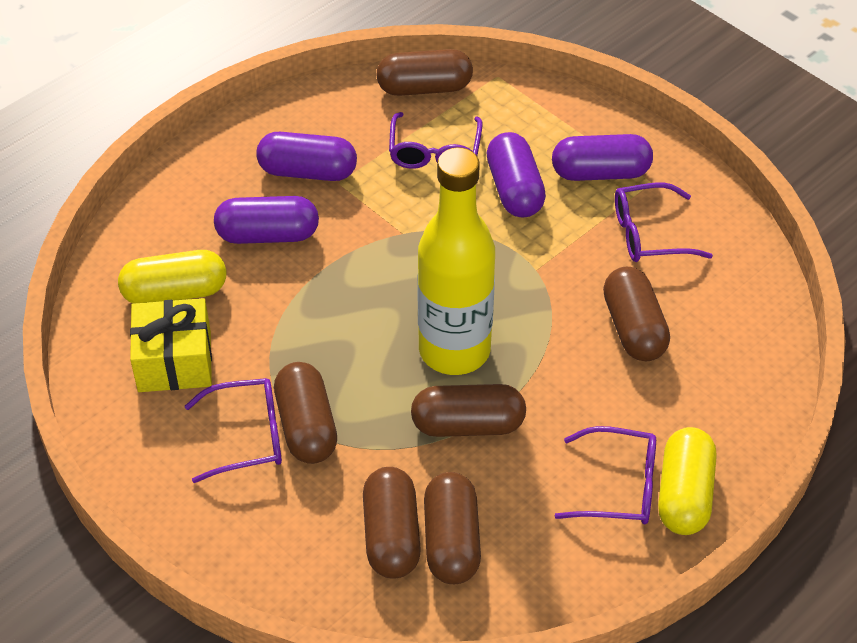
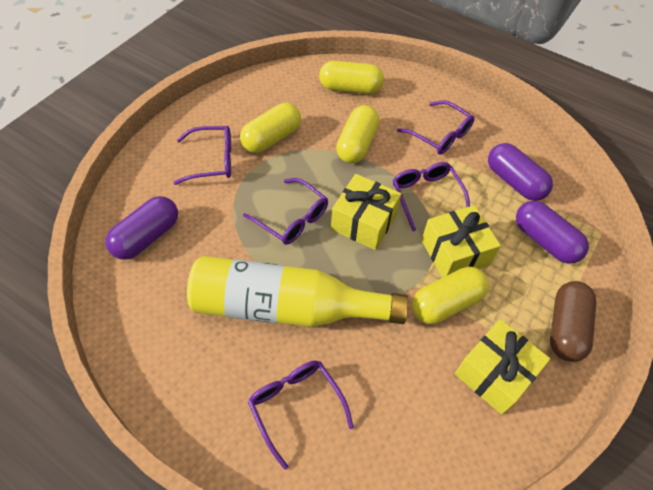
brown capsule: [274,362,337,464] [363,467,421,578] [376,49,473,96] [411,384,526,437] [424,472,481,584] [603,267,670,361] = 6 -> [550,281,596,362] = 1
purple capsule: [214,196,319,244] [256,132,357,181] [487,132,546,217] [552,134,653,181] = 4 -> [106,196,178,260] [488,143,553,201] [516,201,589,264] = 3
purple glasses: [185,378,282,483] [389,112,483,169] [555,426,656,524] [615,183,713,262] = 4 -> [174,126,231,185] [243,178,328,245] [248,360,354,470] [393,162,470,232] [397,100,474,155] = 5
yellow capsule: [118,250,226,304] [658,427,717,535] = 2 -> [240,103,301,153] [319,61,384,94] [336,105,379,163] [412,267,489,324] = 4
yellow gift: [130,298,212,392] = 1 -> [331,174,401,250] [421,205,501,278] [455,319,550,415] = 3

